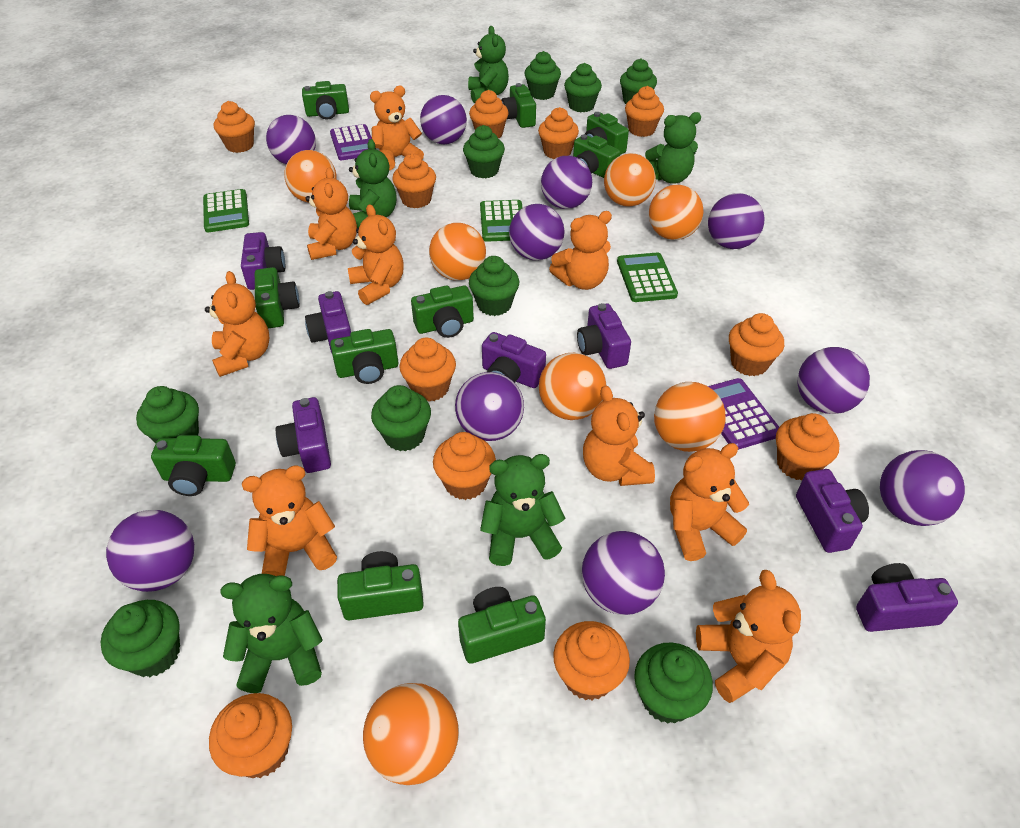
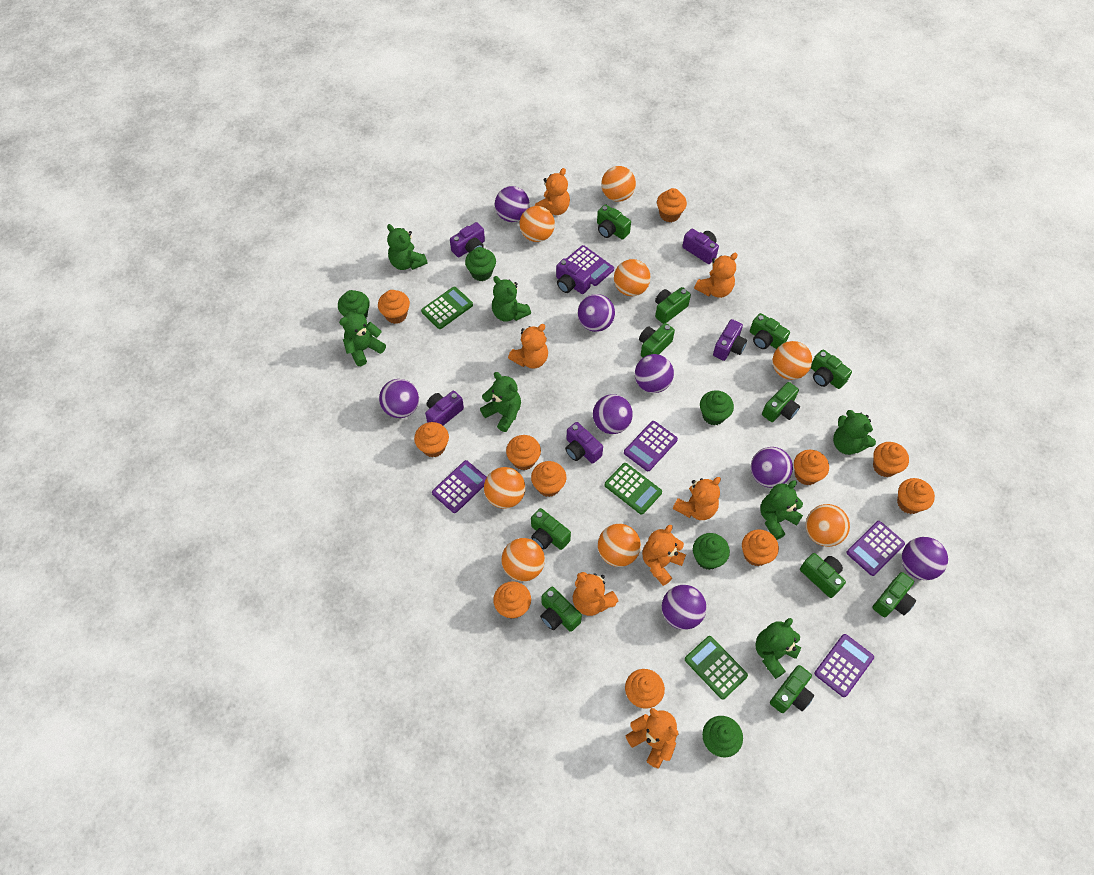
green camera: [151,435,236,496] [255,267,300,328] [302,81,349,120] [330,329,399,384] [337,551,424,620] [411,285,474,338] [458,587,546,664] [501,83,536,128] [573,134,620,178] [585,112,629,155] = 10 -> [531,508,571,550] [540,587,582,632] [597,204,631,239] [639,323,675,357] [655,287,691,324] [750,313,790,349] [762,382,800,422] [770,665,814,713] [800,553,846,598] [811,350,852,389] [872,572,916,617] = 11
green cupcake: [101,600,180,677] [136,386,199,443] [371,385,431,451] [463,125,505,178] [469,256,520,316] [525,51,561,100] [564,63,602,112] [620,58,657,104] [634,642,713,724] = 9 -> [338,290,370,319] [465,247,496,281] [693,533,730,570] [700,390,734,425] [702,716,743,757] = 5
green teddy bear: [220,574,323,693] [349,139,396,228] [468,26,509,103] [480,454,566,566] [645,112,701,184] = 5 -> [339,307,386,366] [387,224,428,270] [480,372,521,432] [492,276,531,322] [755,618,801,679] [760,480,803,540] [833,410,876,455] = 7
orange ball: [284,150,337,203] [363,683,459,785] [429,223,486,281] [539,353,606,420] [604,153,656,207] [649,185,704,240] [654,382,726,452] = 7 -> [484,467,525,509] [501,538,545,582] [519,206,555,242] [598,524,641,567] [601,166,636,202] [614,259,651,296] [772,341,812,380] [806,504,850,547] = 8
orange teddy bear: [205,271,270,377] [242,465,337,576] [305,167,357,260] [348,204,404,305] [370,86,424,170] [549,211,612,290] [583,386,655,486] [670,443,749,561] [696,570,801,703] = 9 -> [508,324,548,369] [535,168,570,215] [573,572,619,616] [625,708,679,768] [642,525,686,586] [673,477,721,520] [694,253,738,298] = 7
purple ball: [106,510,194,592] [266,115,316,164] [420,95,467,144] [455,372,524,441] [509,204,565,260] [541,156,592,209] [582,531,665,615] [708,193,765,249] [798,347,870,414] [880,450,965,526] = 10 -> [379,379,419,418] [495,186,530,222] [578,294,615,332] [593,394,633,434] [635,354,674,393] [662,585,707,630] [751,447,793,488] [902,537,948,580] = 8
purple calculator: [330,124,376,160] [708,378,779,450] = 2 -> [432,460,487,513] [566,245,614,286] [624,421,678,471] [814,634,874,697] [846,521,905,576] = 5
purple camera: [241,232,286,290] [276,397,331,473] [305,291,351,353] [482,332,546,388] [577,303,631,369] [796,469,869,553] [856,563,958,632] = 7 -> [425,391,464,425] [450,222,485,257] [556,258,591,294] [565,422,603,464] [682,229,719,264] [713,319,747,361] = 6

